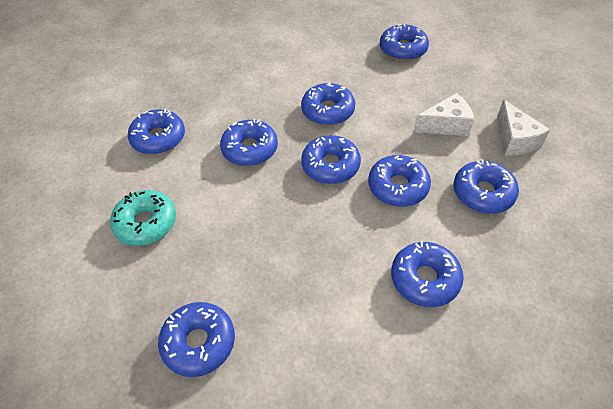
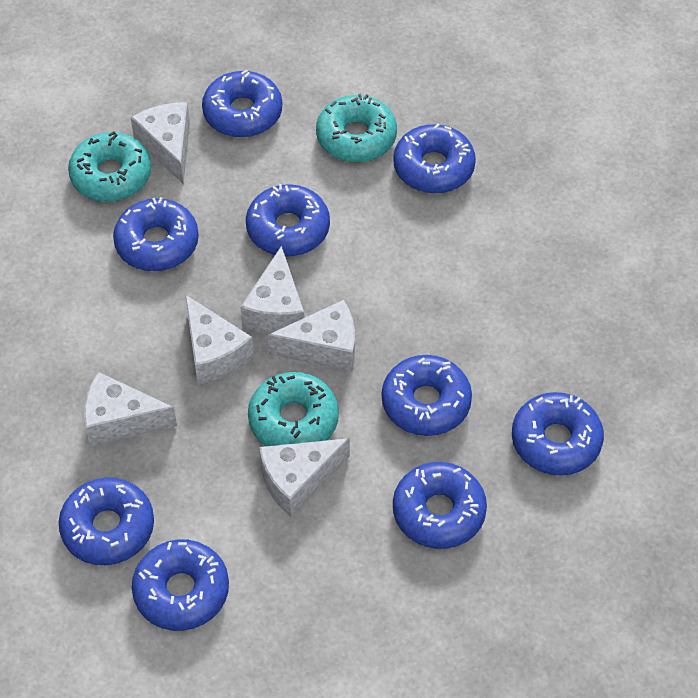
turquoise donut: [110,190,176,246] = 1 -> [68,131,151,202] [248,372,339,446] [316,94,397,163] = 3
white cheese: [414,93,474,136] [497,100,550,155] = 2 -> [84,372,177,447] [131,102,190,184] [185,295,254,384] [240,246,304,334] [259,438,350,517] [268,300,355,372] = 6

